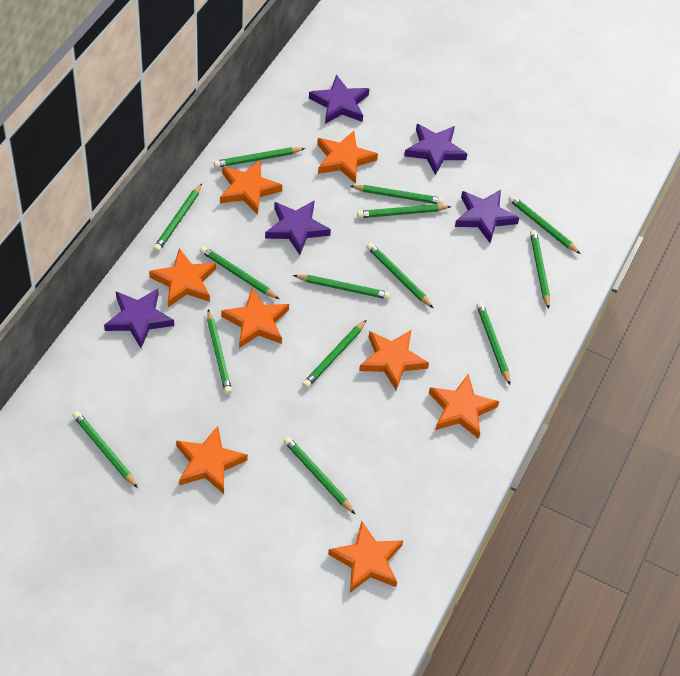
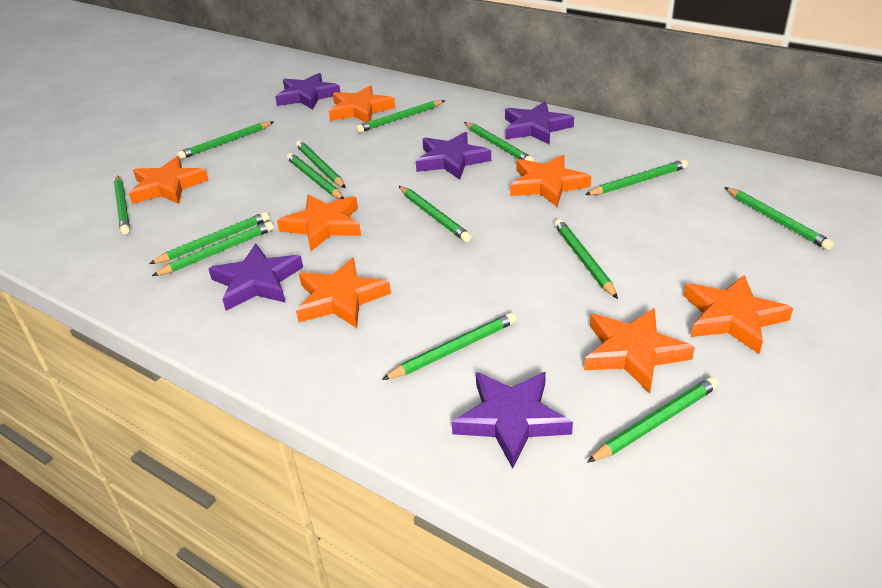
orange star: [149,248,216,307] [176,426,248,494] [220,160,282,215] [221,288,289,348] [317,131,378,184] [328,521,403,593] [359,330,429,390] [429,374,499,439] = 8 -> [129,156,208,204] [277,194,361,251] [296,258,391,328] [329,85,395,122] [510,155,591,207] [584,308,695,393] [684,275,793,354] = 7

